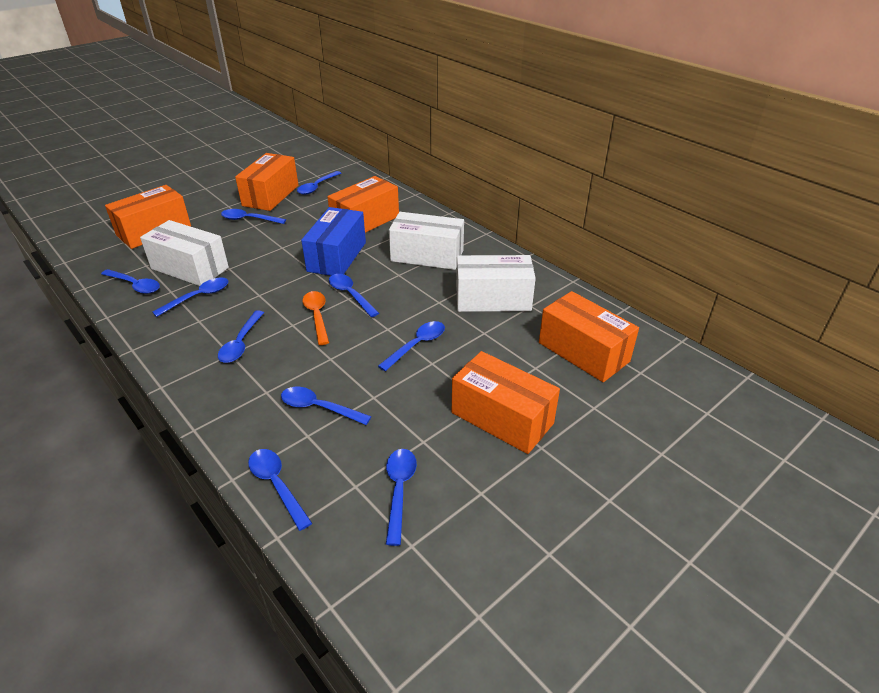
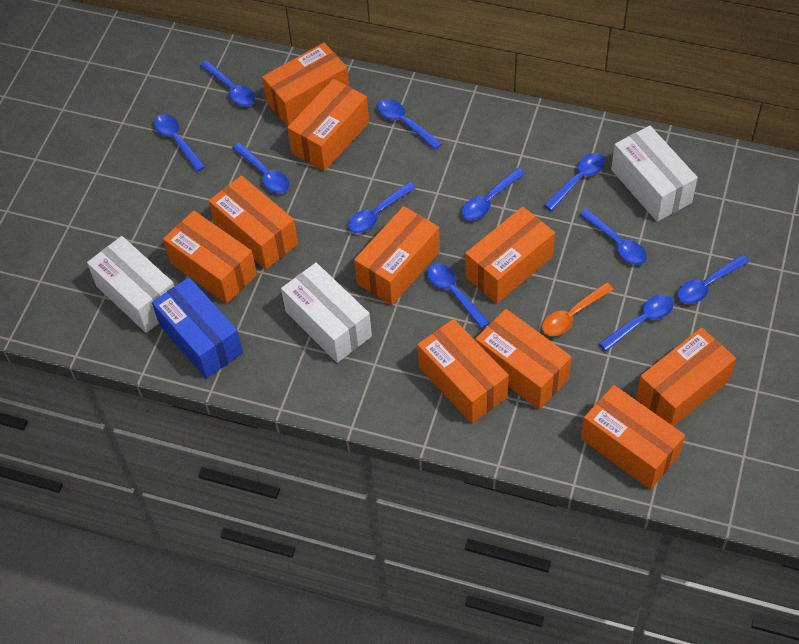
blue spoon: [101,269,160,294] [152,277,228,317] [218,310,264,363] [221,209,286,224] [248,449,312,531] [281,387,372,425] [297,171,341,195] [329,274,379,317] [378,321,445,371] [386,449,417,546] = 10 -> [154,114,205,172] [200,60,255,107] [232,142,290,193] [348,182,416,233] [377,99,442,150] [427,263,490,329] [462,168,525,220] [544,153,605,211] [580,209,647,265] [599,295,674,351] [677,255,749,304] = 11
orange box: [105,185,191,249] [235,153,298,211] [327,176,399,233] [452,351,560,454] [539,291,639,382] = 5 -> [163,211,257,304] [209,175,298,270] [262,43,349,127] [287,79,369,171] [354,206,440,305] [417,319,509,424] [465,207,555,304] [475,309,571,409] [581,385,685,489] [636,328,736,426] = 10

